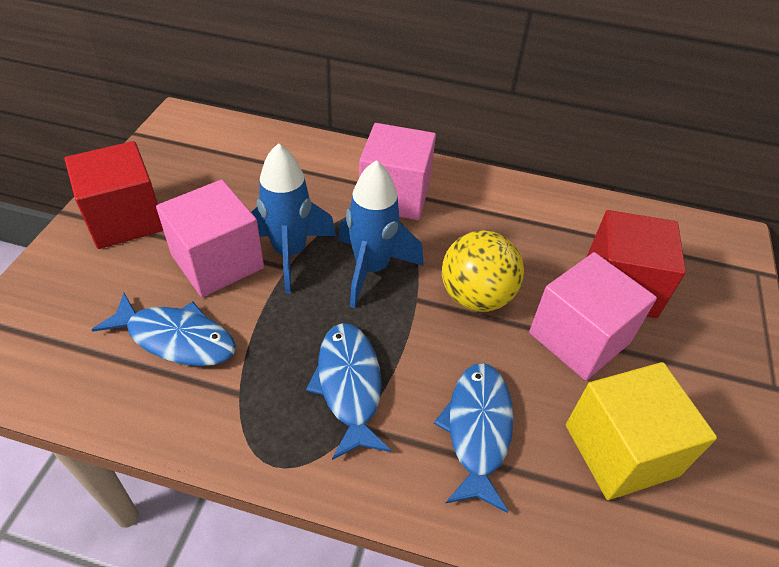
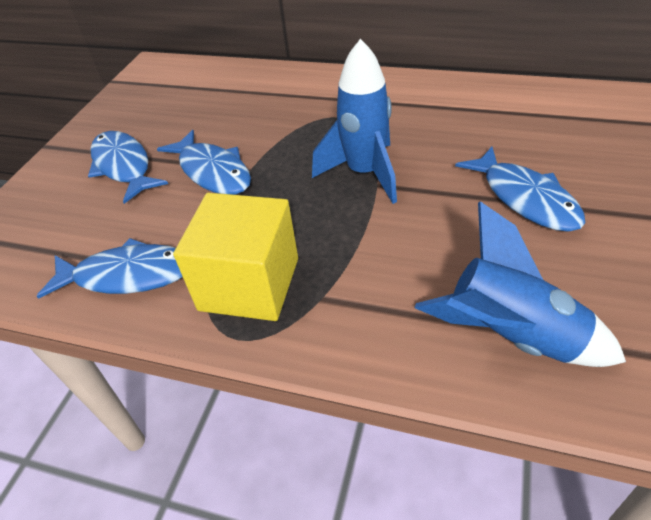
blue fish: [92,293,236,366] [306,323,391,460] [434,363,514,513] = 3 -> [37,238,182,299] [88,131,168,204] [157,130,251,195] [455,147,585,232] = 4
pink cube: [156,180,264,297] [359,123,436,220] [529,252,657,381] = 3 -> none = 0
red cube: [65,141,163,249] [587,210,686,318] = 2 -> none = 0
yellow ball: [442,230,524,312] = 1 -> none = 0

